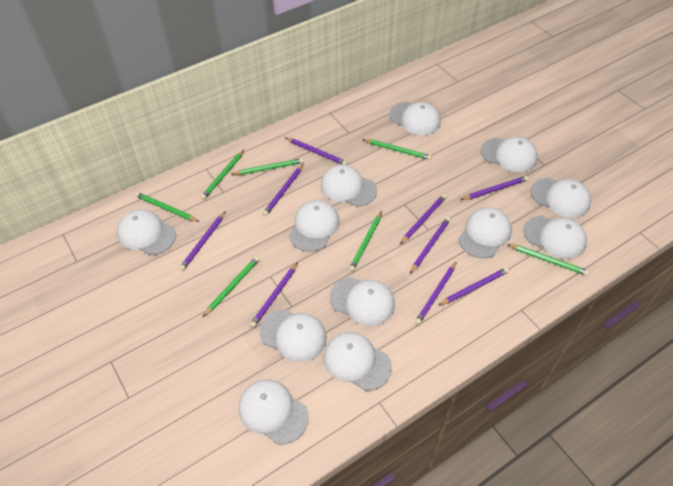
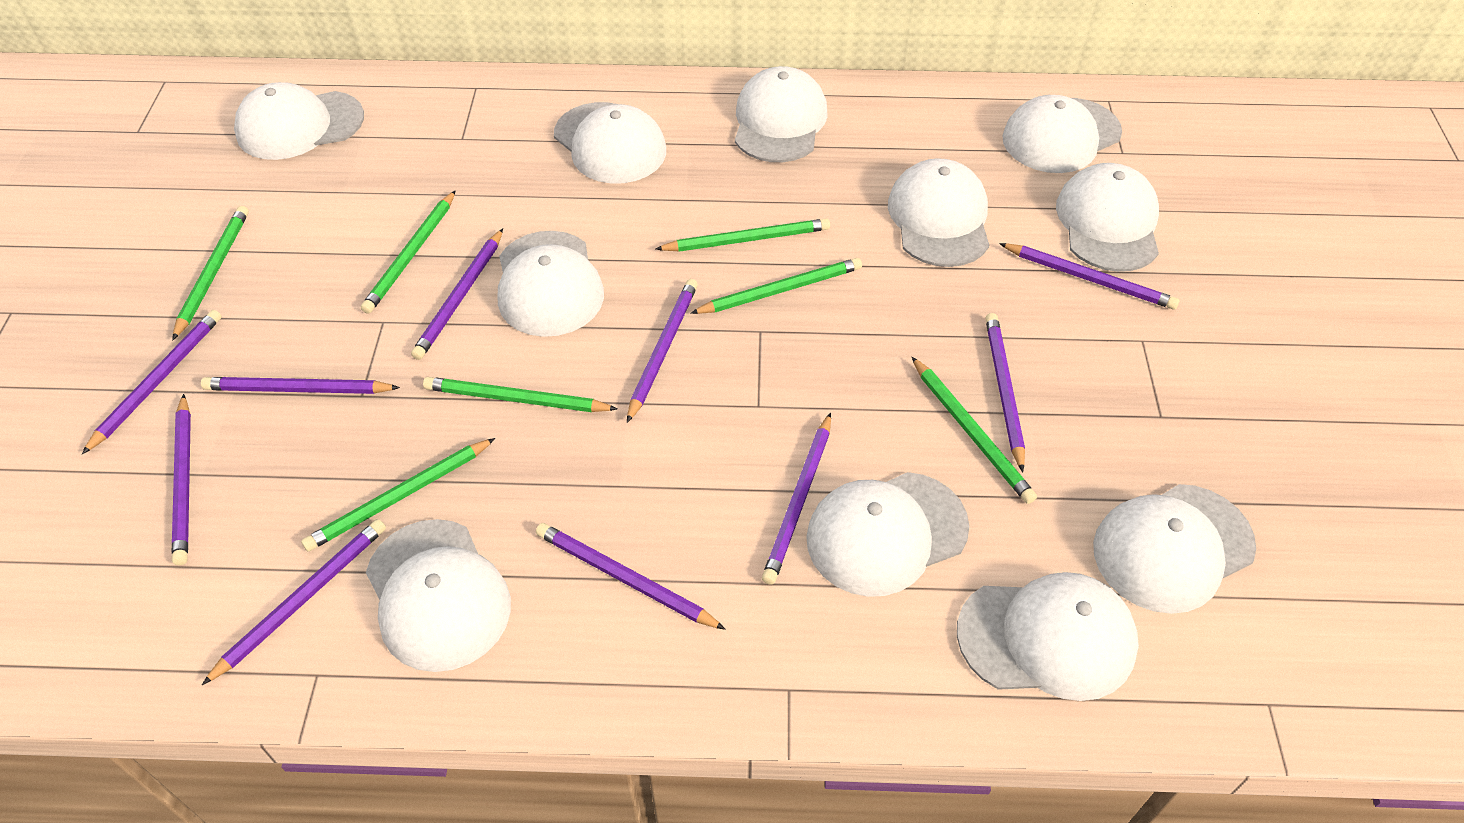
purple pencil: [179,211,226,271] [250,262,298,328] [263,164,303,216] [285,137,347,165] [400,194,446,244] [410,217,450,274] [415,261,457,325] [438,268,509,306] [461,176,528,200] = 9 -> [82,310,222,454] [172,394,191,565] [201,377,400,394] [202,519,386,685] [411,229,503,360] [536,523,726,630] [627,279,698,423] [762,413,831,585] [985,313,1025,473] [999,243,1179,310] = 10
white cap: [117,209,176,255] [239,379,309,444] [260,309,327,362] [289,200,340,252] [321,164,377,207] [323,332,392,391] [330,277,395,326] [389,102,441,135] [458,207,512,258] [481,136,538,172] [523,215,587,259] [531,178,591,218] = 12 -> [234,82,364,160] [366,519,511,672] [498,231,604,337] [554,102,666,184] [735,66,827,162] [806,472,969,597] [888,158,989,267] [957,572,1139,701] [1002,95,1122,173] [1056,163,1159,272] [1093,484,1256,614] = 11

